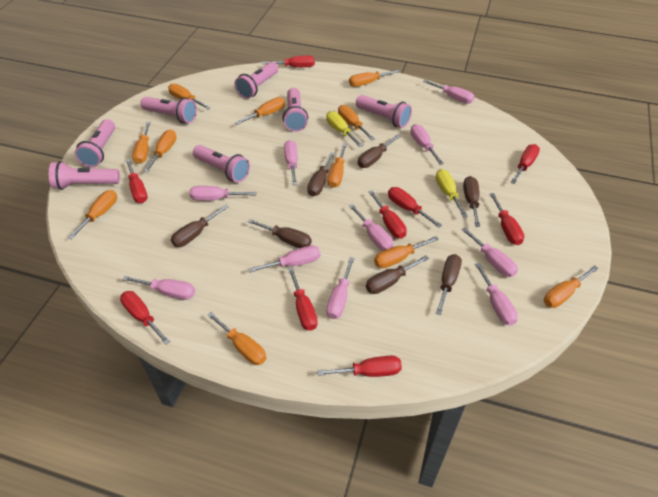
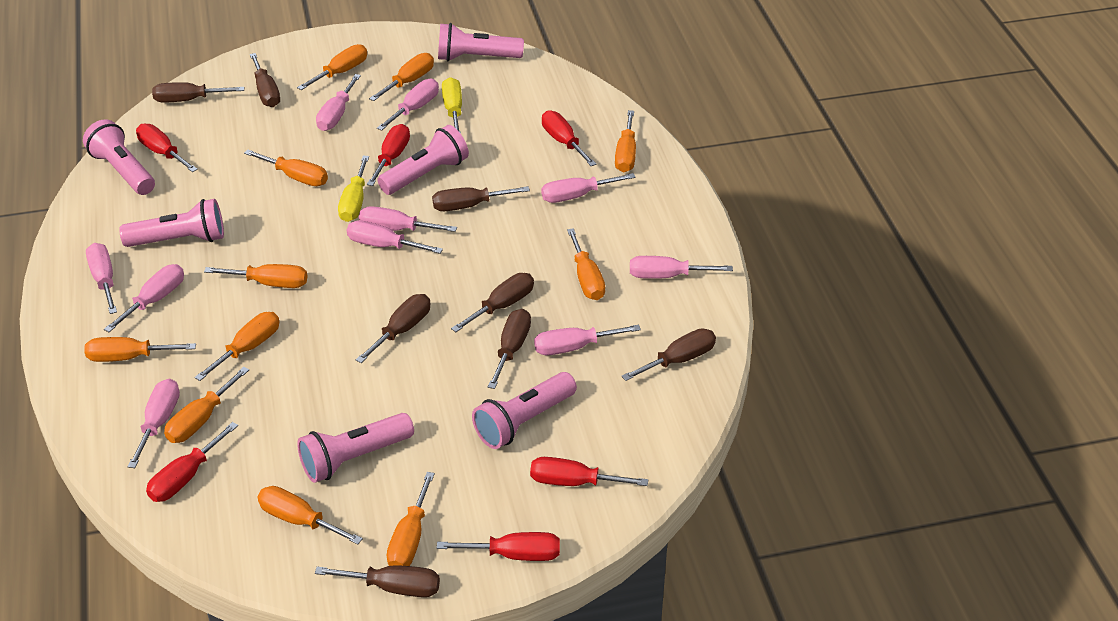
brown screwdriver: [171,204,229,247] [248,219,312,248] [307,152,335,196] [358,134,401,168] [366,255,429,294] [436,254,462,315] [463,176,480,227] = 7 -> [152,82,245,102] [250,53,280,107] [315,565,440,597] [356,294,430,363] [432,186,530,211] [451,273,534,332] [488,309,531,389] [621,328,716,381] = 8
pink flashlight: [49,161,120,190] [75,119,115,167] [141,97,197,123] [193,145,250,183] [234,62,278,99] [283,88,308,132] [356,95,412,128] = 7 -> [83,119,155,195] [119,199,224,247] [297,413,414,483] [377,125,469,195] [438,23,524,61] [472,372,577,449] = 6
red screwdriver: [120,291,170,345] [125,159,148,203] [262,56,315,67] [288,267,318,331] [317,356,402,377] [368,190,407,239] [388,187,442,228] [490,193,524,245] [510,144,540,184] = 9 -> [136,124,198,172] [146,422,238,502] [367,124,410,186] [437,532,560,561] [530,457,648,486] [542,110,596,166] = 6

